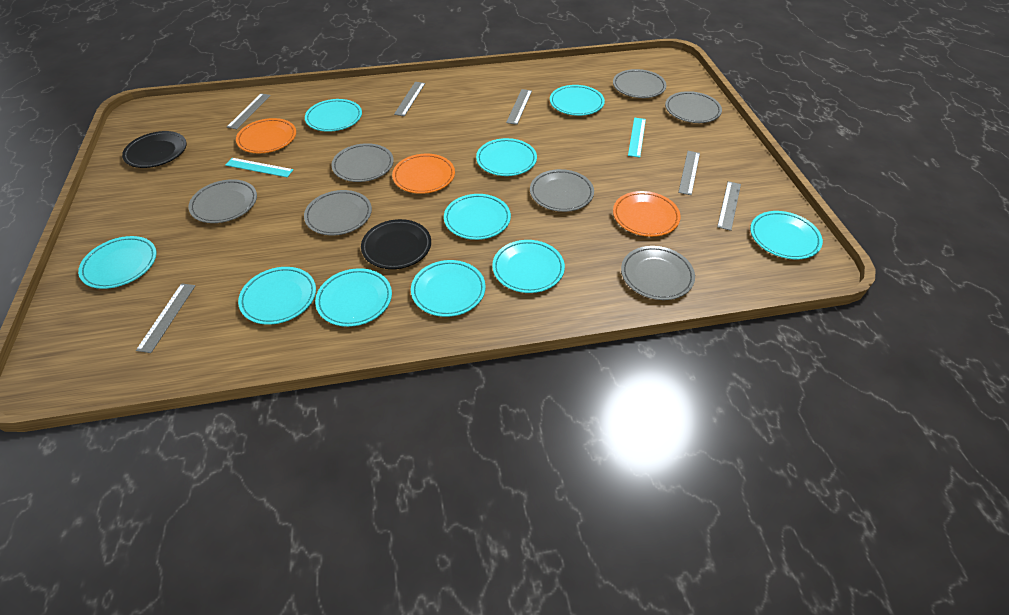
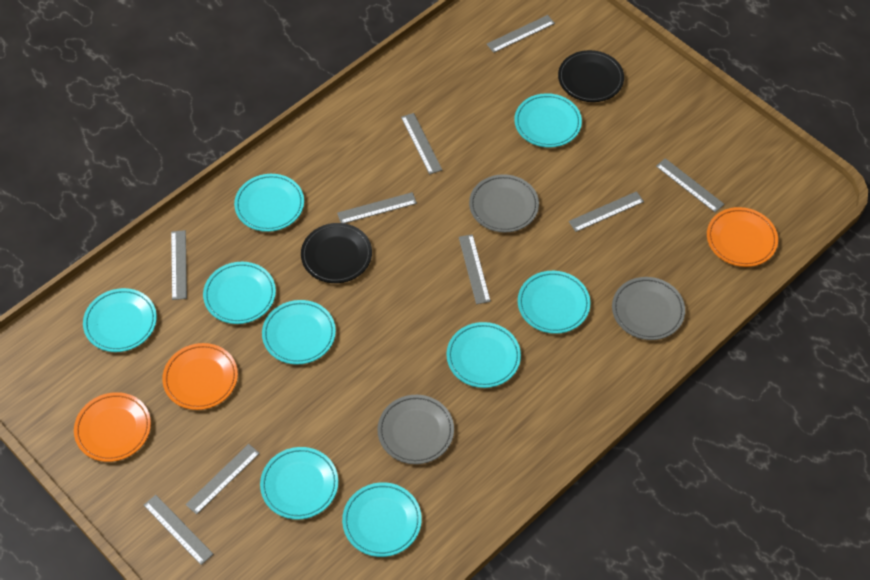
grey plate: [188,179,257,223] [304,190,372,235] [331,143,394,182] [530,169,594,212] [613,69,667,98] [621,246,695,300] [665,91,722,123] = 7 -> [378,395,454,464] [469,174,539,233] [612,277,685,340] = 3
grey ruler: [136,283,195,353] [227,93,271,129] [394,82,425,116] [506,89,532,125] [678,151,700,195] [717,181,741,231] = 6 -> [144,495,213,565] [171,230,187,300] [186,444,260,515] [337,192,417,223] [401,113,442,174] [459,234,491,304] [487,15,555,53] [569,191,644,232] [656,158,724,212] = 9
turquoise plate: [78,236,157,289] [238,267,316,325] [305,99,362,132] [315,268,392,327] [411,260,486,317] [444,194,511,240] [476,138,537,176] [492,240,565,293] [550,85,605,116] [750,211,823,259] = 10 -> [83,288,157,352] [203,262,276,324] [234,174,304,232] [260,447,338,519] [262,300,336,365] [342,482,422,557] [446,322,521,388] [514,93,582,148] [518,271,591,334] = 9
turquoise ruler: [225,158,293,177] [628,118,646,158] = 2 -> none = 0

